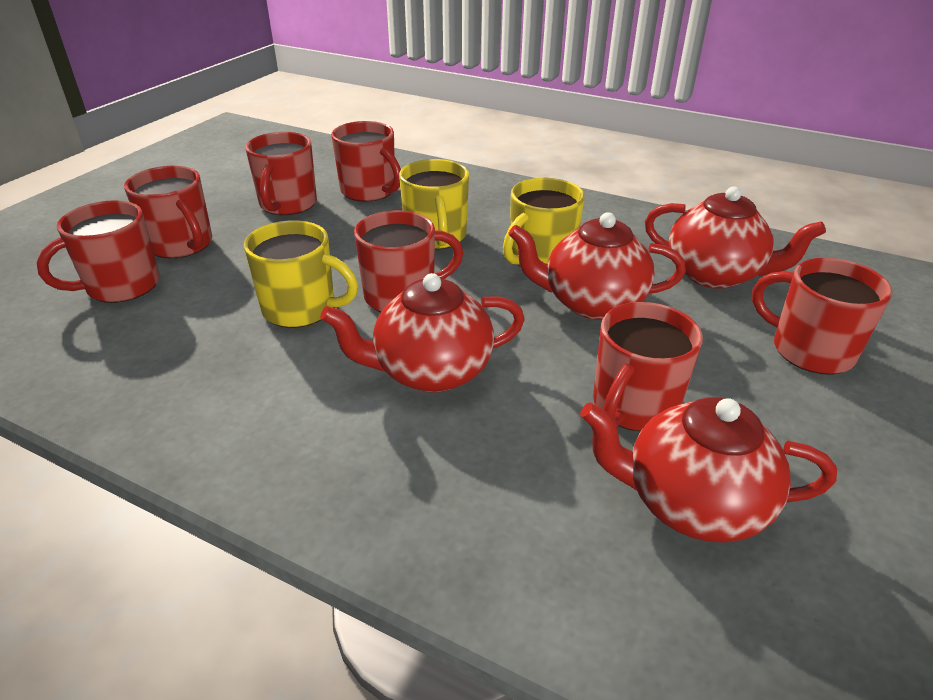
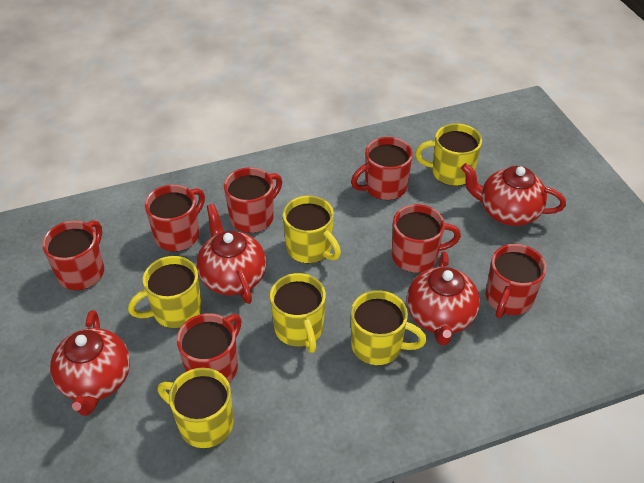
yellow mug: [244,220,358,328] [399,159,469,249] [503,178,585,266] = 3 -> [128,256,202,328] [158,368,234,448] [270,273,326,353] [283,196,341,263] [351,290,427,365] [415,124,482,186] = 6

